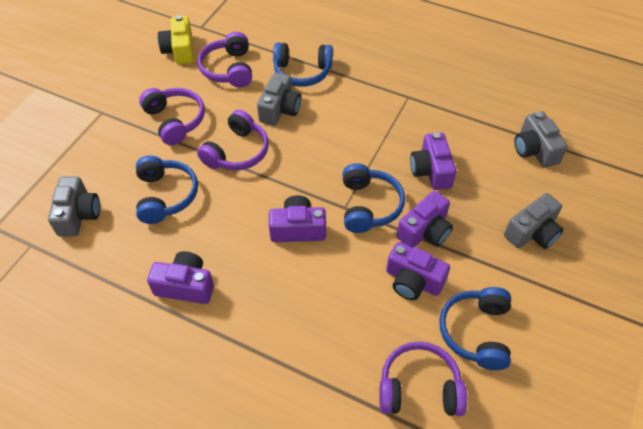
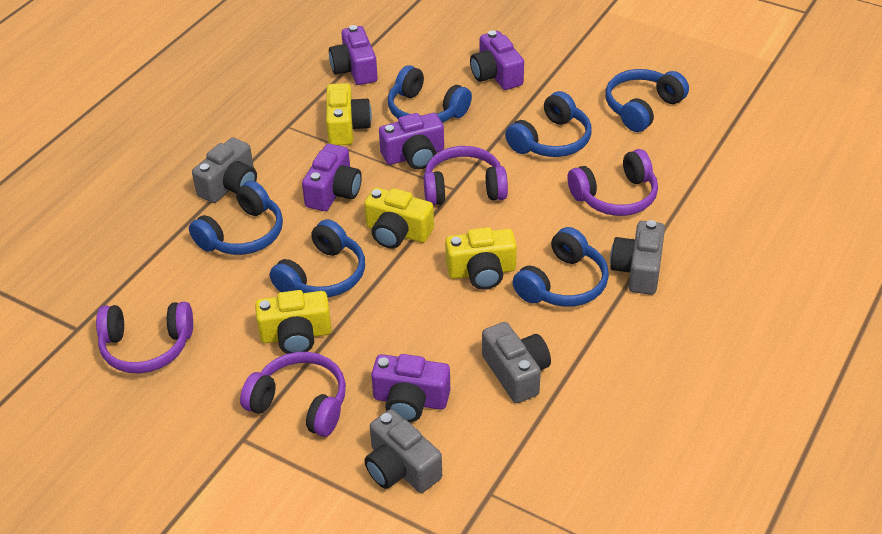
blue headphones: [136,156,198,224] [273,42,333,87] [342,163,405,233] [439,287,511,370] = 4 -> [189,181,283,255] [270,219,365,297] [388,65,472,123] [505,91,591,157] [513,227,609,307] [606,69,689,132] = 6
yellow camera: [158,15,194,64] = 1 -> [255,290,332,354] [326,83,372,145] [364,188,434,249] [445,227,517,290] = 4

